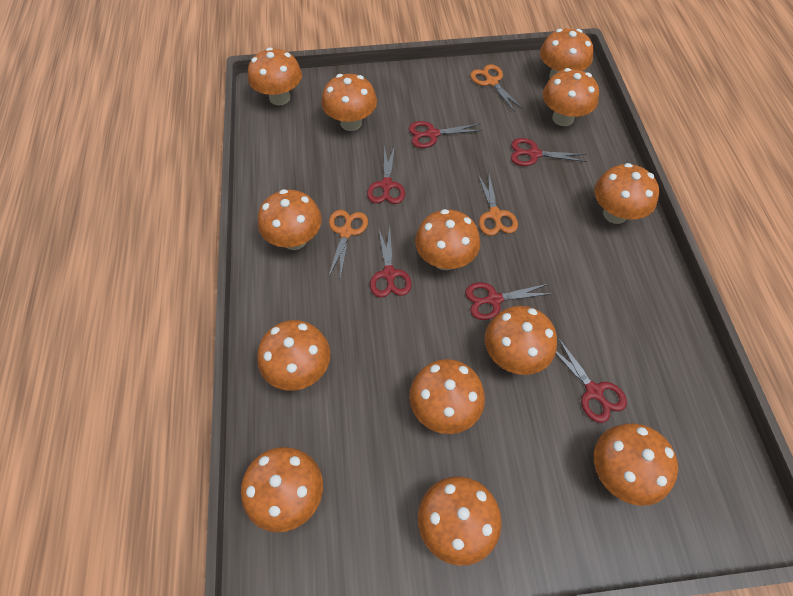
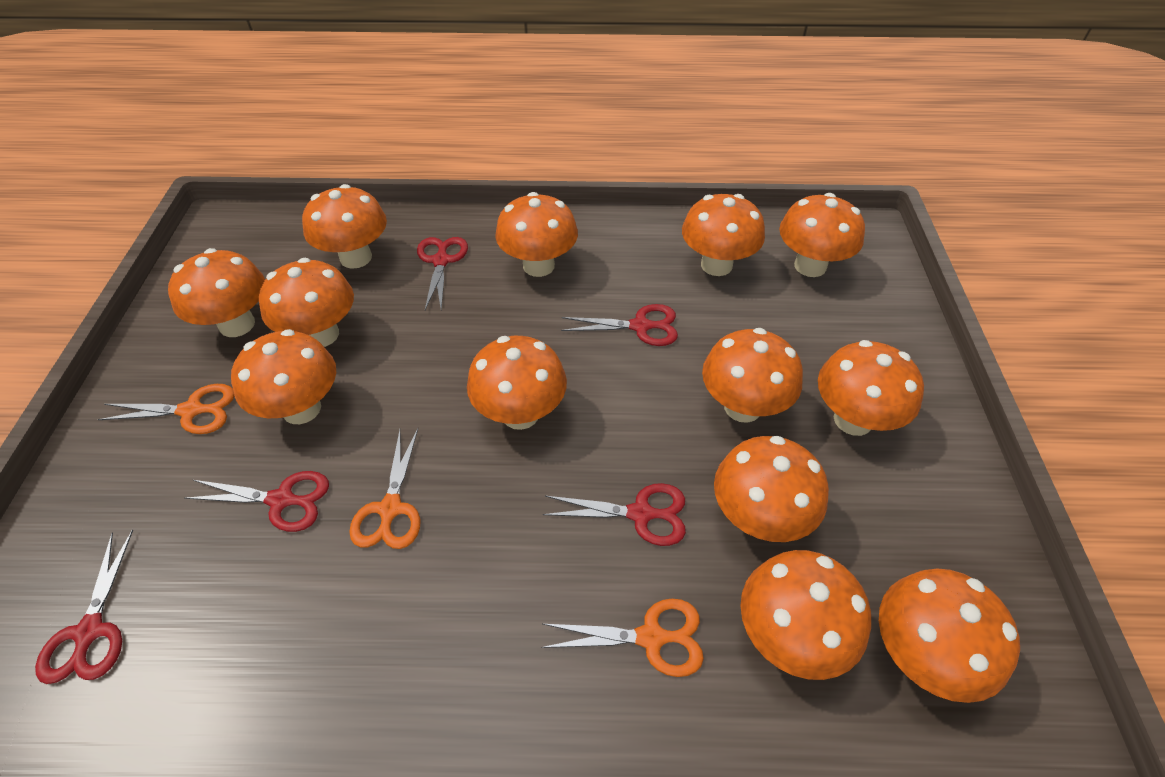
red scissors: [367,145,405,204] [370,227,412,298] [409,121,483,148] [465,282,554,320] [511,138,587,166] [556,338,627,423] = 6 -> [35,530,133,684] [185,471,329,532] [417,237,468,310] [543,483,686,546] [561,304,678,346] = 5

